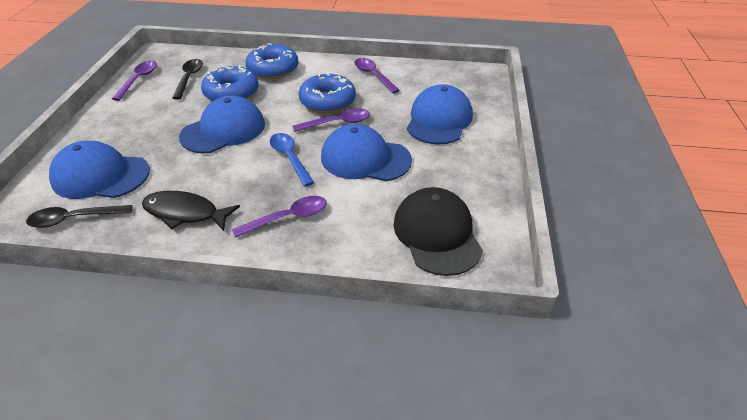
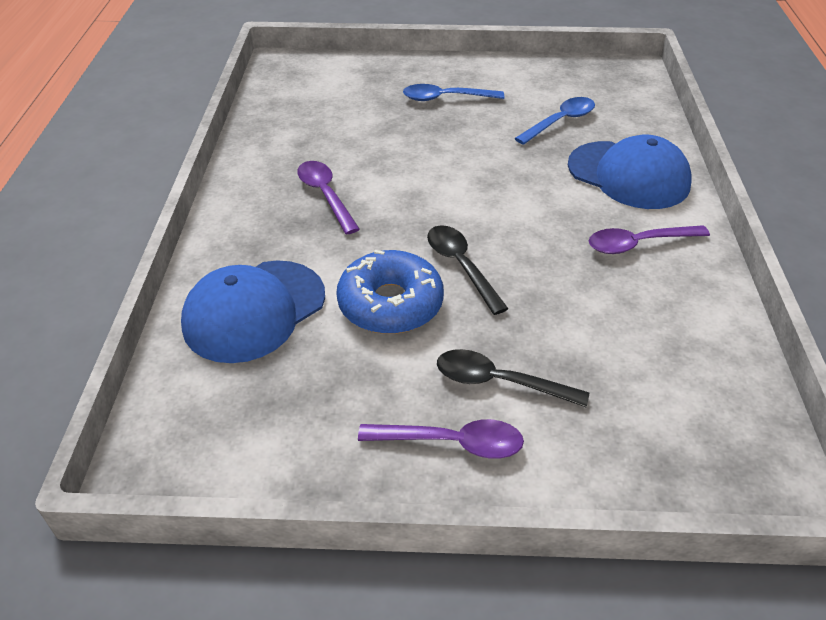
black cap: [393,187,483,276] = 1 -> none = 0
black fish: [142,191,240,231] = 1 -> none = 0
blue cap: [49,141,150,199] [179,95,265,153] [321,124,412,181] [407,84,473,145] = 4 -> [181,260,325,363] [568,135,692,209] = 2
blue donut: [201,65,259,101] [245,43,299,79] [299,72,356,113] = 3 -> [336,250,444,334] = 1
blue spoon: [270,133,314,186] = 1 -> [403,84,504,101] [514,97,595,145] = 2
purple spoon: [112,61,157,101] [232,196,327,238] [293,108,370,132] [355,58,400,93] = 4 -> [297,161,360,234] [358,419,524,459] [589,225,710,254] = 3

